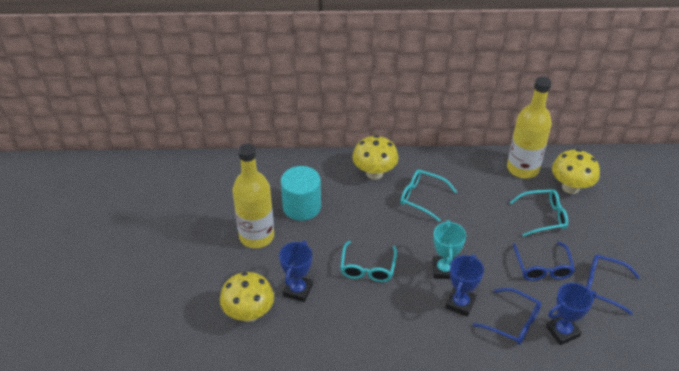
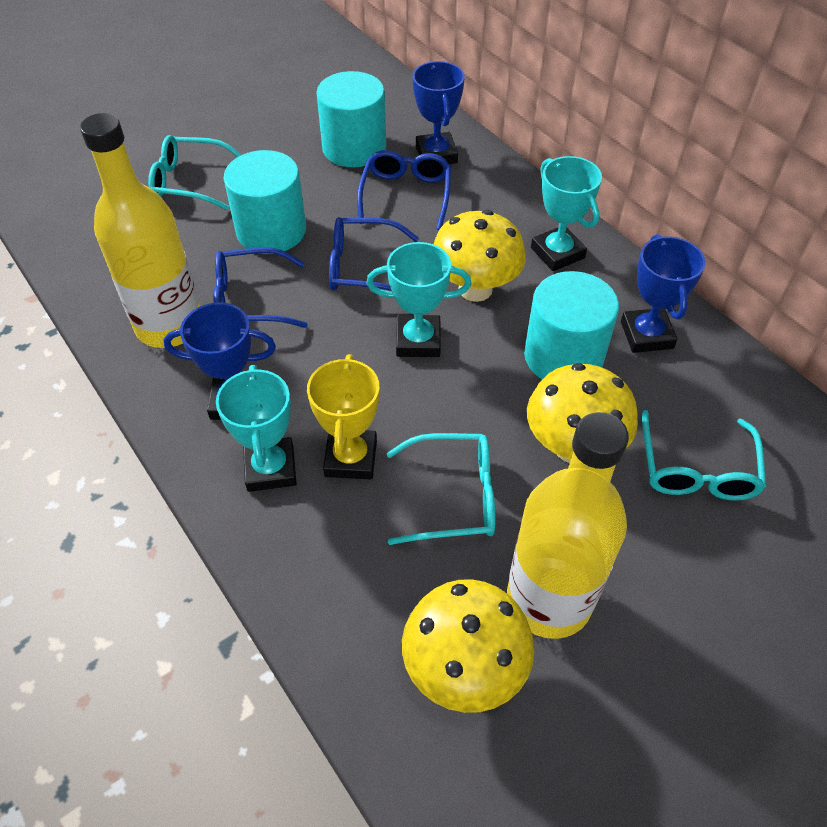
turquoise cylinder: [281,166,321,221] = 1 -> [224,150,306,254] [316,71,386,167] [524,271,619,379] = 3
turquoise trophy: [432,220,466,279] = 1 -> [216,365,297,492] [366,242,471,357] [531,156,602,271] = 3
yellow trophy: none = 0 -> [307,354,379,479] = 1

